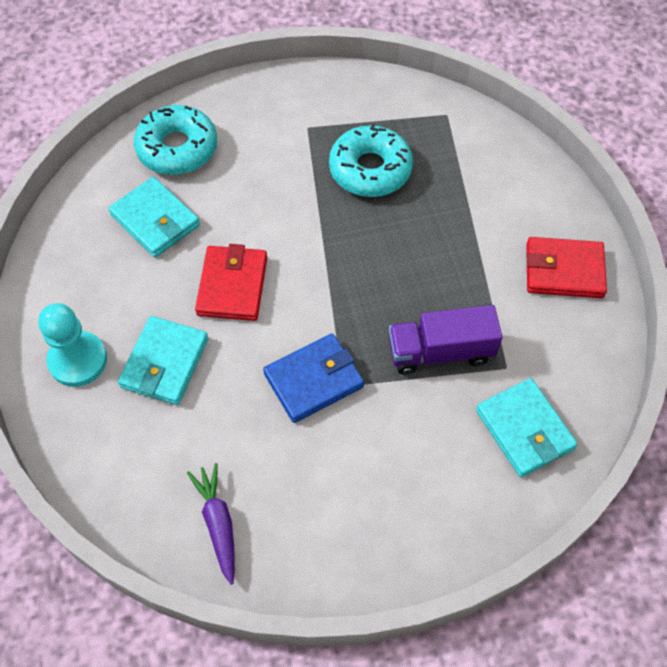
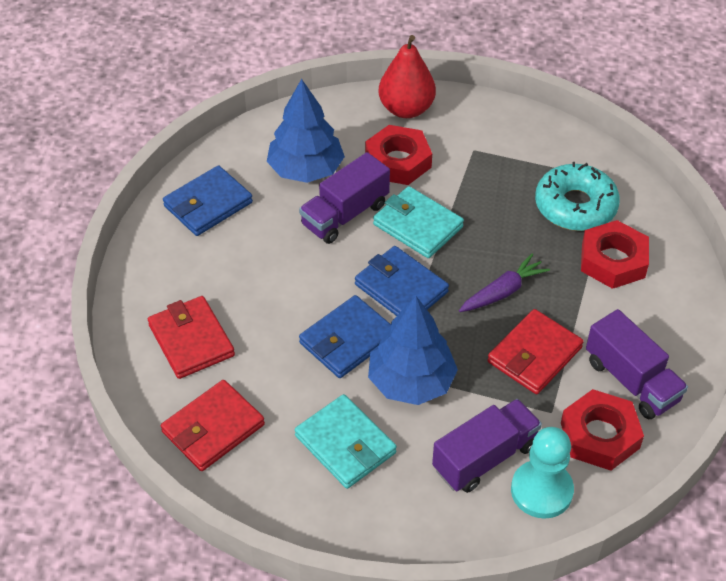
blue tree: none = 0 -> [267,79,345,183] [368,296,458,405] = 2
blue wallet: [263,334,364,423] = 1 -> [163,165,253,236] [299,295,391,378] [355,246,449,316] = 3
purple truck: [389,305,503,375] = 1 -> [299,152,390,244] [432,399,542,493] [586,309,688,419] = 3
red nut: none = 0 -> [365,125,432,185] [561,389,644,471] [581,220,649,289] = 3
red pear: none = 0 -> [379,35,436,118] = 1
red wallet: [195,244,267,321] [526,237,607,298] = 2 -> [148,296,235,379] [161,380,265,471] [487,309,584,394] = 3
turquoise donut: [134,105,217,175] [329,124,413,197] = 2 -> [535,162,620,231] = 1
turquoise wallet: [108,177,200,257] [118,316,208,405] [476,378,578,477] = 3 -> [295,394,397,489] [373,186,464,258] = 2

